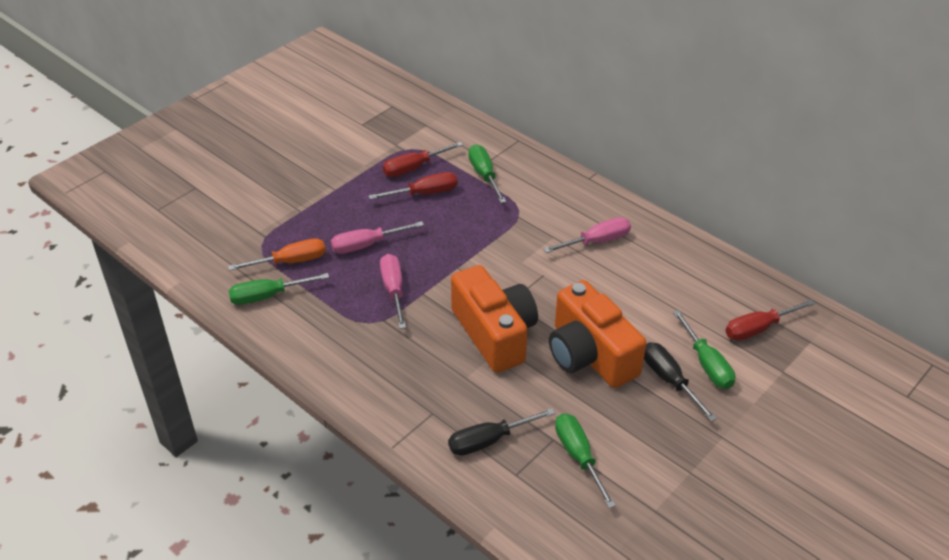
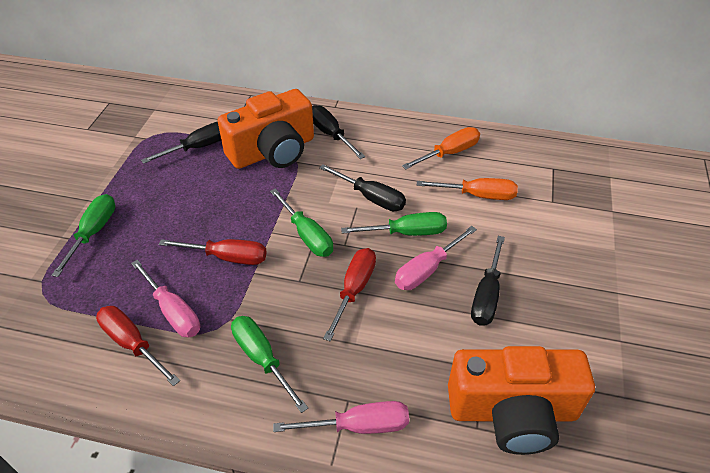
black screwdriver: [448,408,555,456] [644,342,717,422] = 2 -> [141,122,221,164] [312,105,365,159] [319,164,406,211] [471,236,505,326] = 4
orange screwdriver: [228,238,326,271] = 1 -> [402,127,480,169] [417,178,518,200] = 2

